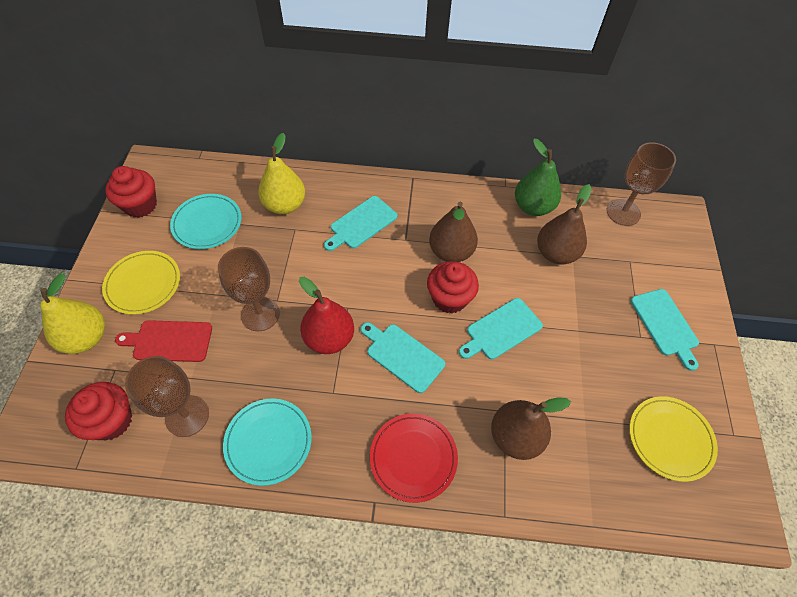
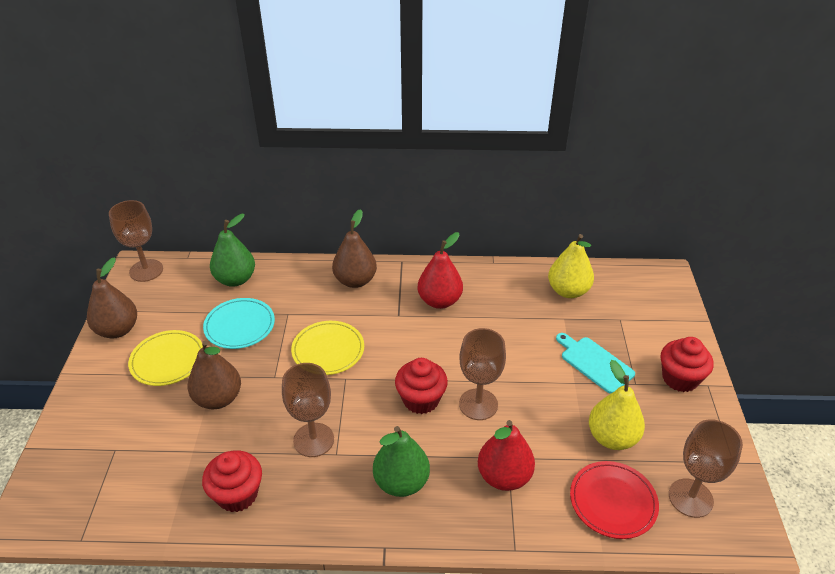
brown goblet: [125,356,209,437] [218,247,280,331] [607,142,676,226] = 3 -> [109,200,163,282] [282,363,334,457] [459,328,506,420] [669,419,743,518] = 4
green pear: [515,139,561,216] = 1 -> [210,214,255,287] [373,426,430,497] = 2
red cutting board: [115,320,212,362] = 1 -> none = 0
red pear: [299,277,354,354] = 1 -> [418,232,463,309] [478,420,535,491] = 2
turquoise cutting board: [324,196,398,251] [361,322,445,393] [459,298,543,359] [630,289,699,371] = 4 -> [556,333,635,394] = 1
turquoise plate: [170,194,242,249] [223,398,312,486] = 2 -> [203,298,275,349] = 1

